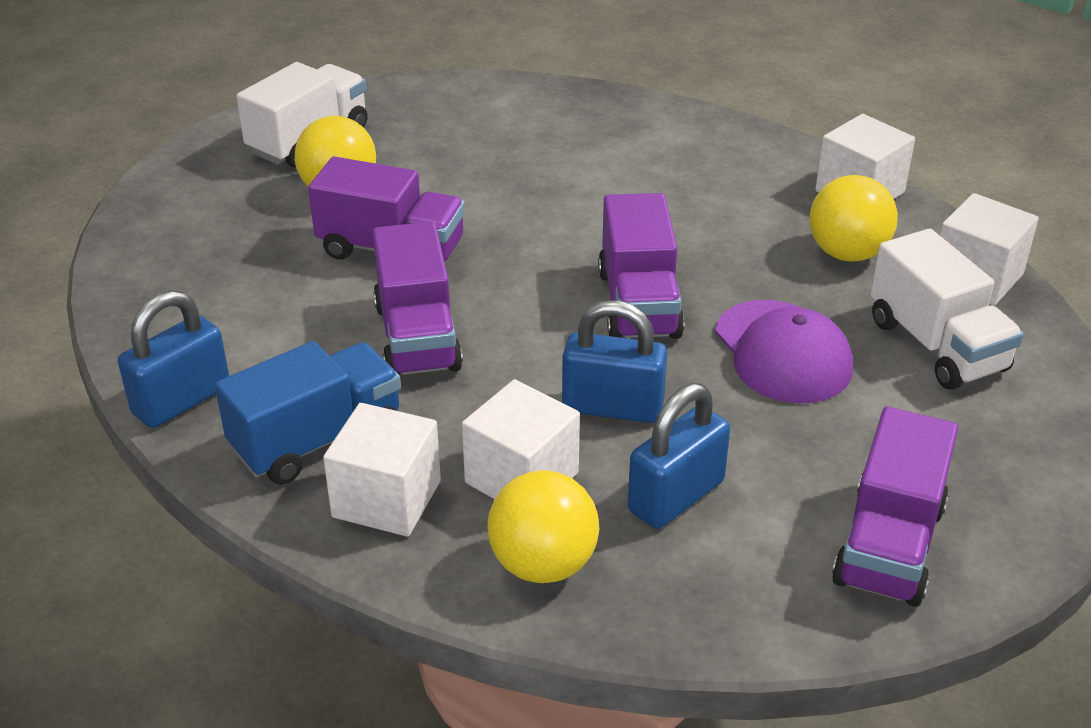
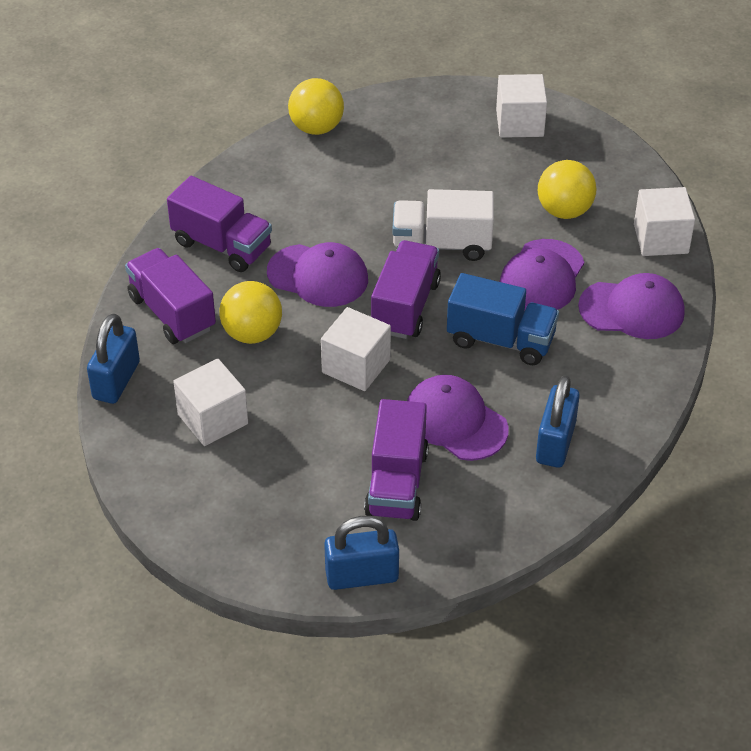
purple cap: [715,300,853,403] = 1 -> [267,242,368,307] [407,375,509,461] [500,239,584,310] [578,273,685,339] = 4
white truck: [236,62,368,168] [871,229,1024,390] = 2 -> [392,189,494,261] = 1

